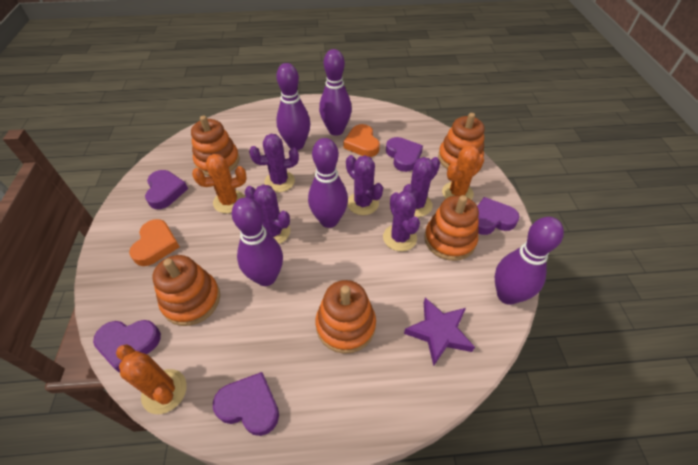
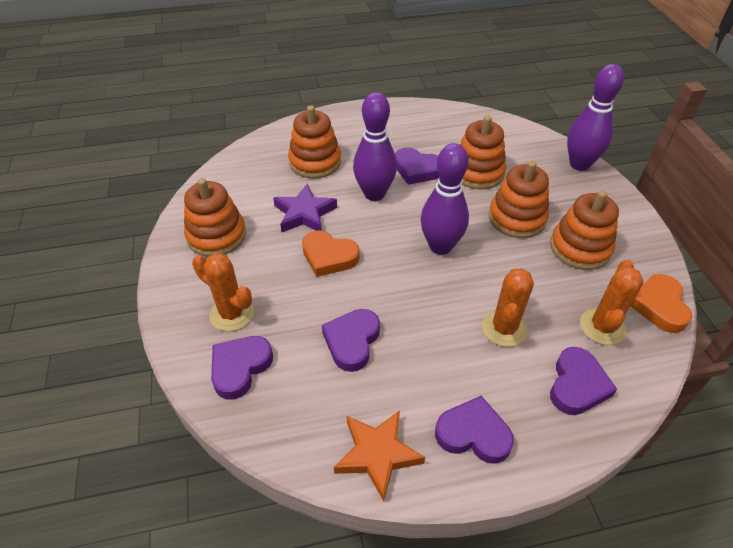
orange star: none = 0 -> [334,410,425,501] = 1
purple bowling pin: [232,197,283,286] [276,63,310,150] [308,138,348,228] [319,49,352,136] [495,217,564,305] = 5 -> [353,92,397,201] [421,143,469,255] [567,64,624,171] = 3
purple cactus: [245,184,290,244] [249,134,299,192] [346,155,383,215] [383,190,420,251] [403,157,440,217] = 5 -> none = 0

